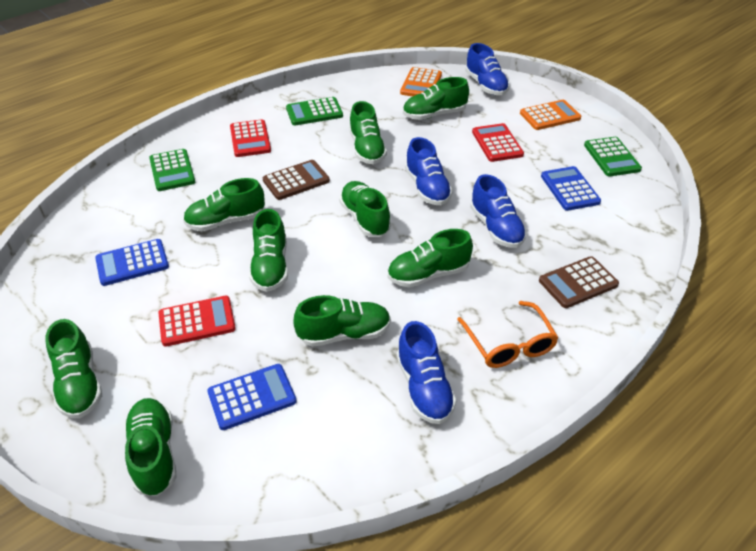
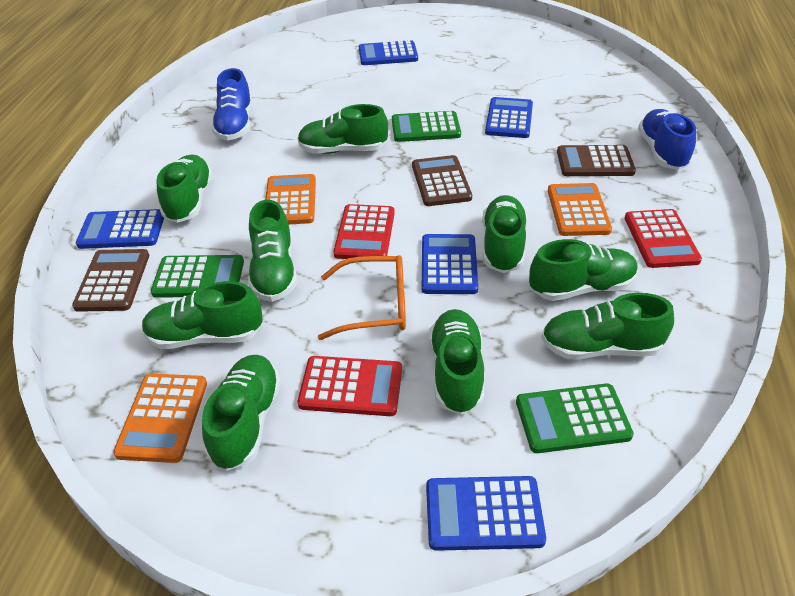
blue calculator: [95,239,169,286] [207,364,297,430] [541,166,601,211] = 3 -> [76,209,164,249] [359,40,418,65] [422,234,478,294] [426,476,546,551] [485,97,533,138] = 5
blue shoe: [397,321,456,424] [405,137,453,205] [465,43,510,95] [470,174,527,248] = 4 -> [211,68,252,141] [638,109,696,170] = 2
brown calculator: [263,160,330,200] [539,256,619,308] = 2 -> [72,249,149,312] [412,155,472,206] [557,145,636,176] = 3
orange calculator: [400,67,442,96] [520,100,581,130] = 2 -> [113,374,207,463] [265,174,316,224] [548,183,612,236] = 3

